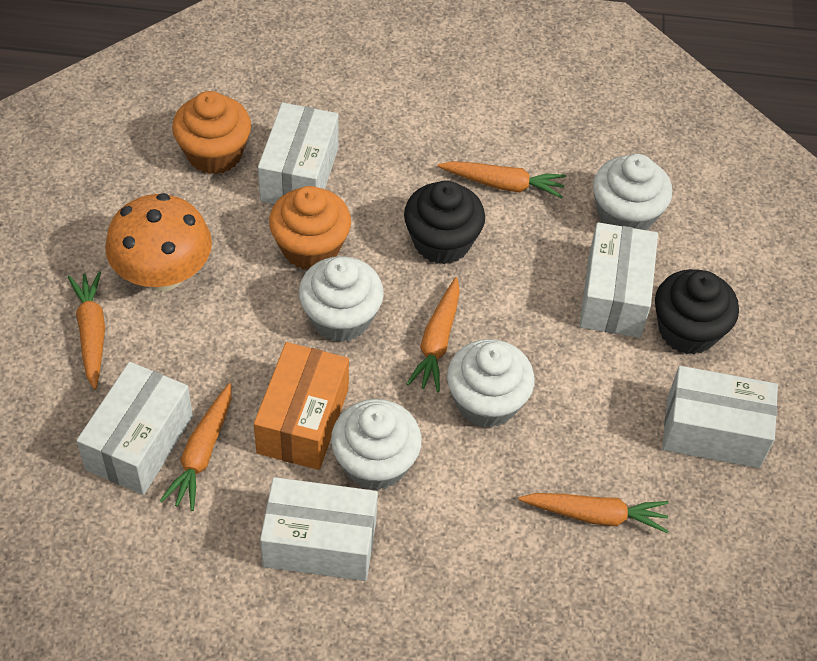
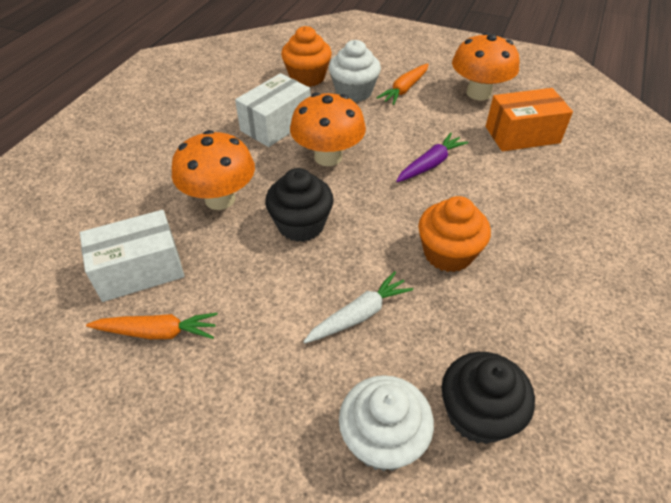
orange carrot: [68,271,105,390] [160,383,232,511] [407,277,460,392] [438,161,566,198] [519,493,669,533] = 5 -> [86,313,218,339] [377,63,429,105] = 2
orange mushroom: [105,193,212,291] = 1 -> [172,130,255,210] [290,92,366,166] [452,32,519,100] = 3
purple carrot: none = 0 -> [396,133,468,182] = 1
white box: [77,362,193,495] [258,103,339,204] [260,477,378,581] [579,222,658,338] [662,366,778,468] = 5 -> [80,210,185,302] [235,73,311,147] = 2
white carrot: none = 0 -> [303,271,413,343] = 1
white cupcake: [299,256,384,342] [331,399,422,490] [447,339,535,428] [593,154,672,230] = 4 -> [329,40,381,102] [339,375,434,472] = 2

